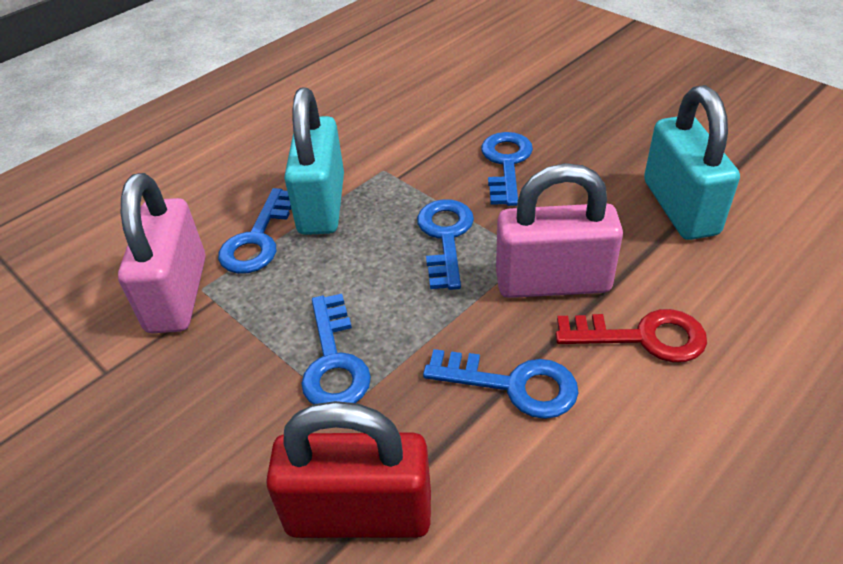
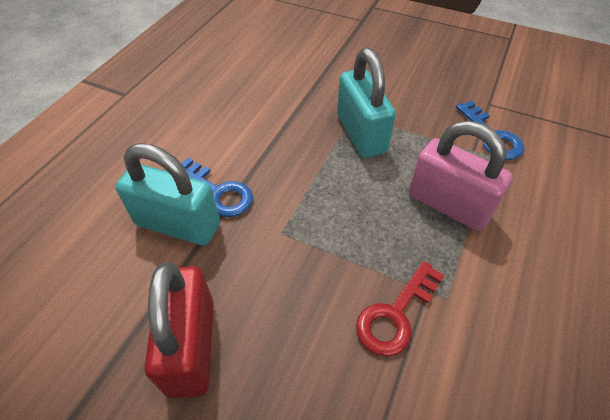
blue key: [218,188,291,274] [301,294,371,404] [417,199,474,290] [423,349,578,419] [481,132,533,206] = 5 -> [181,158,253,217] [456,101,524,160] = 2
pink padlock: [118,173,206,333] [496,163,623,298] = 2 -> [409,121,513,231] = 1

